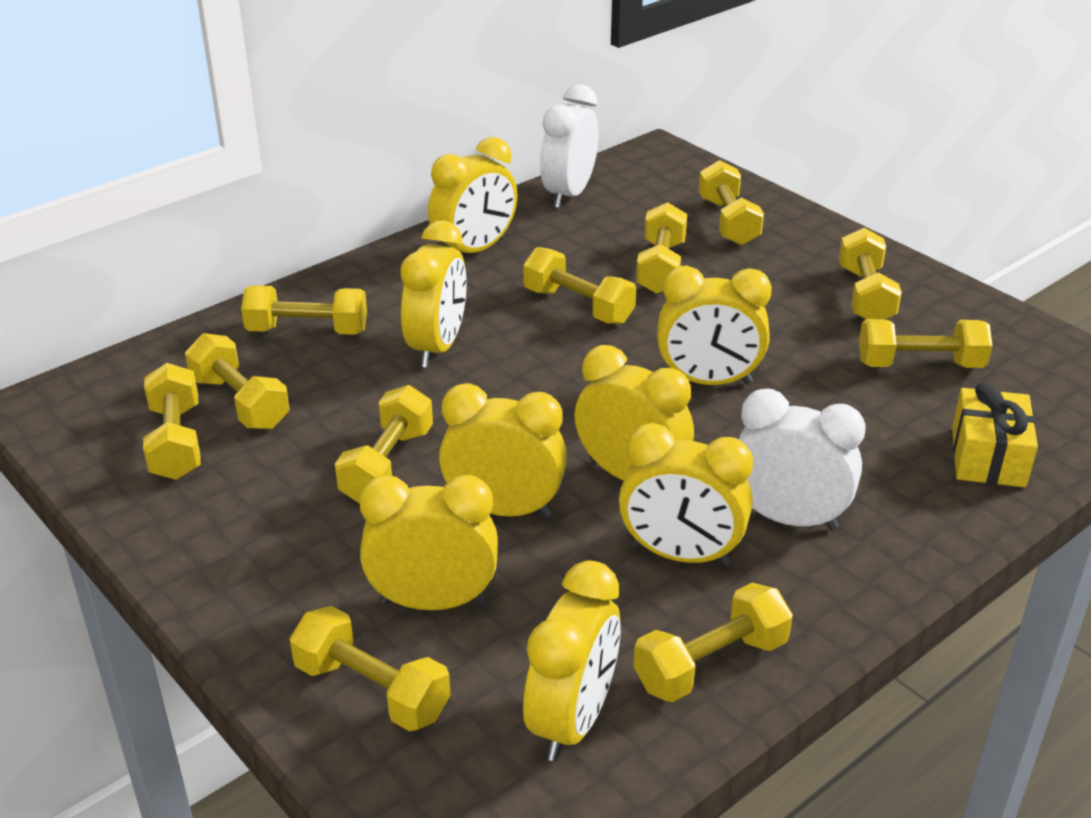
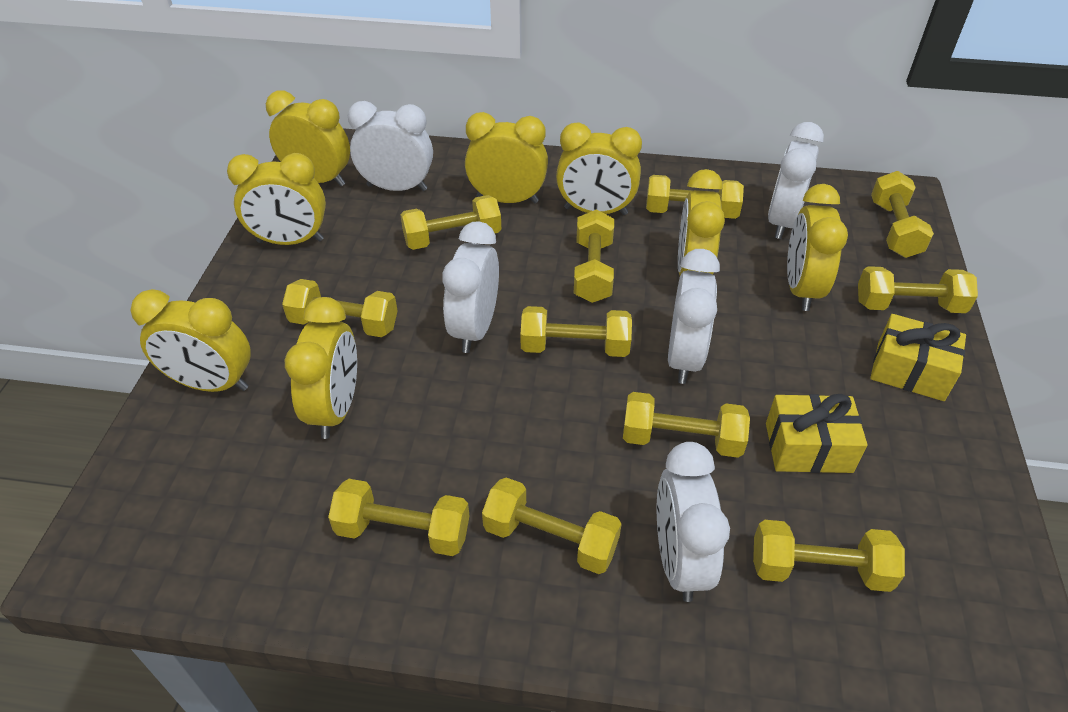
white clock: [540,84,598,208] [738,389,866,531] = 2 -> [348,101,433,191] [442,222,499,353] [657,442,730,602] [668,249,720,384] [768,122,824,239] = 5
yellow gift: [952,382,1038,487] = 1 -> [766,394,868,473] [870,314,966,401] = 2

